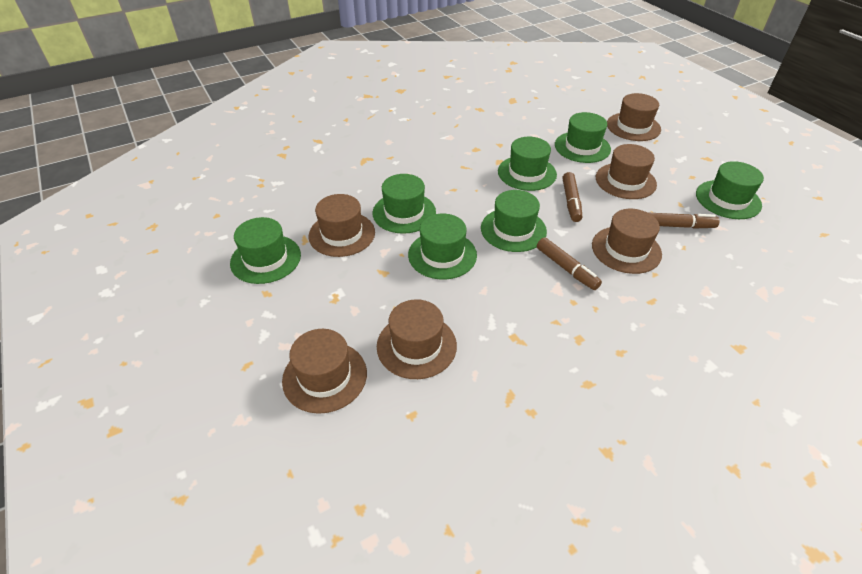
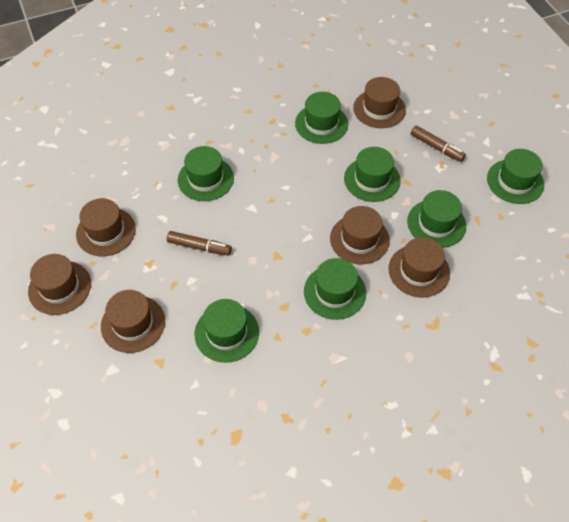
brown marker: [537,238,602,290] [563,172,582,222] [647,212,719,229] = 3 -> [167,231,232,255] [411,125,466,162] = 2

